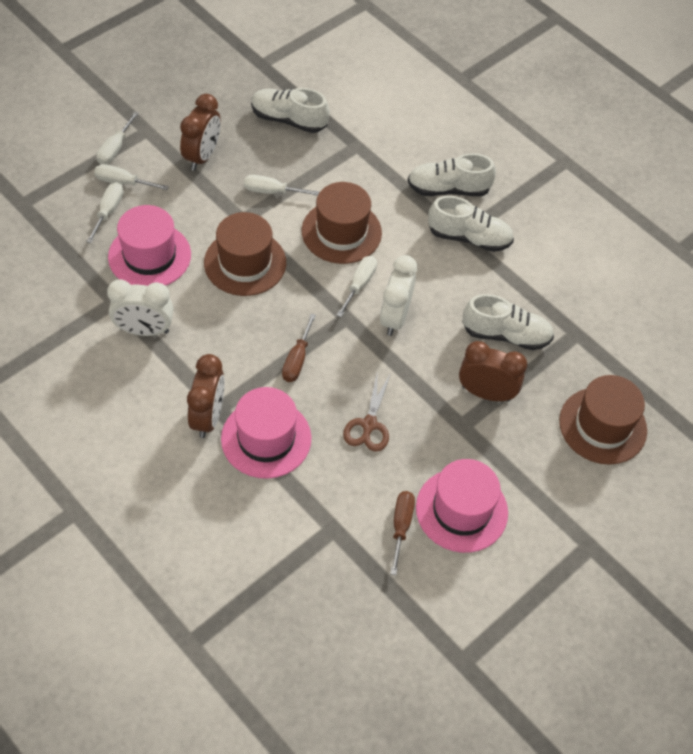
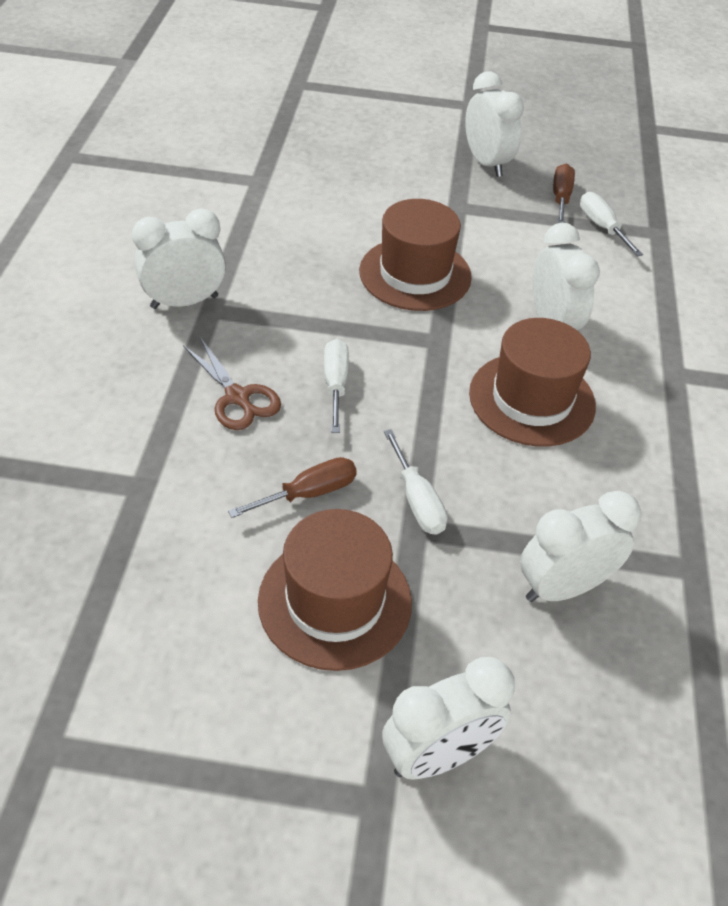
brown clock: [180,94,221,171] [187,354,225,438] [459,341,527,401] = 3 -> none = 0
pink hat: [108,205,191,286] [221,387,311,479] [416,459,508,553] = 3 -> none = 0
white clock: [107,280,173,336] [380,255,417,336] = 2 -> [132,209,226,309] [382,657,515,780] [465,71,524,177] [520,491,641,602] [533,223,600,330] = 5
white screwdriver: [86,182,123,243] [94,164,169,190] [96,111,139,165] [244,175,319,196] [336,256,377,317] = 5 -> [324,339,349,433] [384,429,447,535] [580,192,643,257] = 3
white shoe: [251,88,330,133] [408,153,496,196] [428,196,514,252] [462,294,554,350] = 4 -> none = 0

